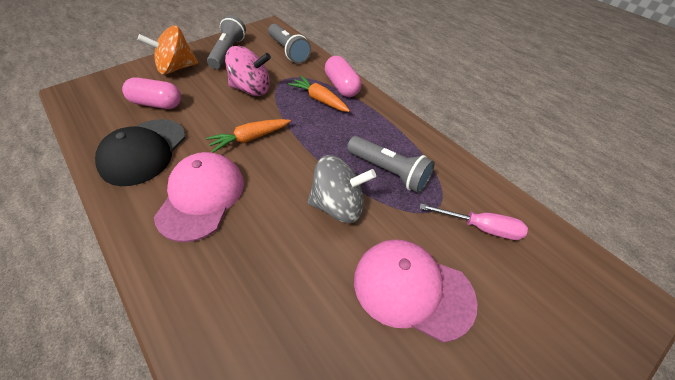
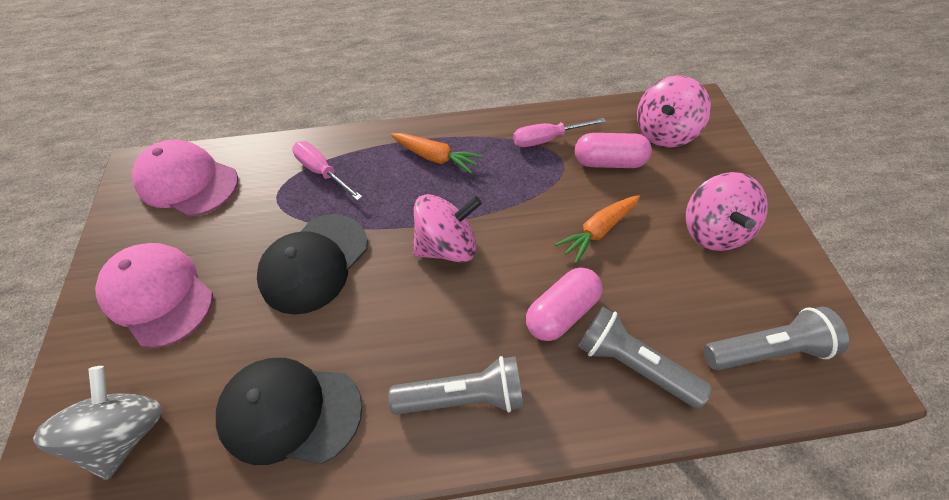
black cap: [95,119,186,186] = 1 -> [216,358,362,465] [257,214,368,315] = 2
orange spinning top: [138,26,198,75] = 1 -> none = 0
pink screwdriver: [419,203,528,240] = 1 -> [292,141,362,201] [513,118,606,147] = 2
pink spinning top: [225,46,271,96] = 1 -> [413,194,482,262] [637,76,711,148] [686,172,768,251] = 3

